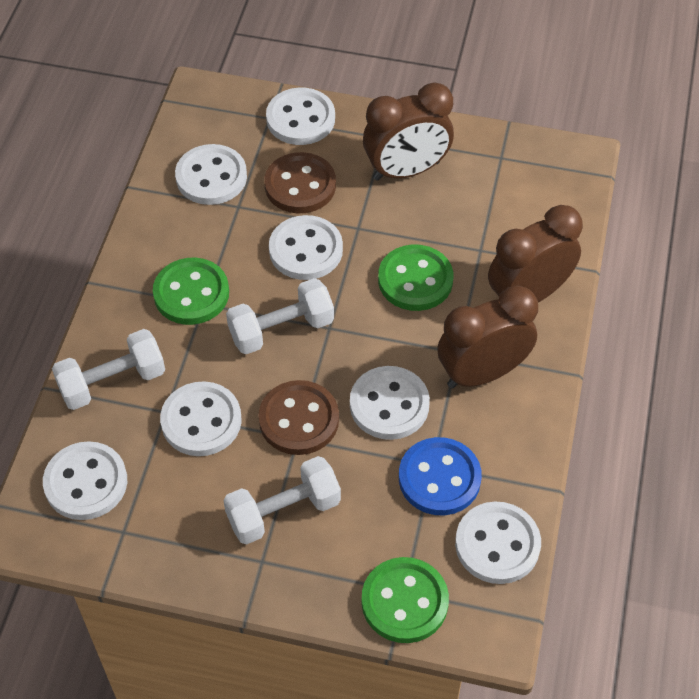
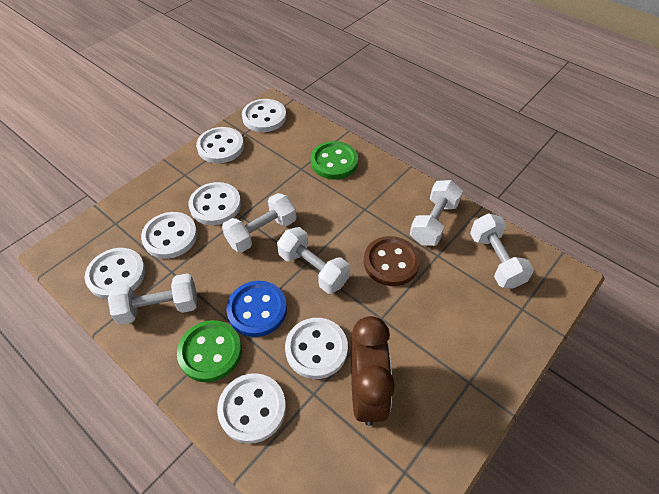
brown button: [258,380,339,455] [264,152,336,213] = 2 -> [364,236,420,286] = 1
brown clock: [363,83,454,181] [437,286,538,388] [488,205,583,303] = 3 -> [351,316,395,426] = 1
green button: [153,258,229,325] [361,557,449,643] [378,244,453,311] = 3 -> [177,320,242,382] [311,141,358,179] = 2
white dumbbell: [52,329,165,410] [223,456,341,545] [226,278,334,354] = 3 -> [108,273,197,325] [222,193,296,253] [277,227,350,294] [410,180,463,246] [470,213,534,289] = 5

